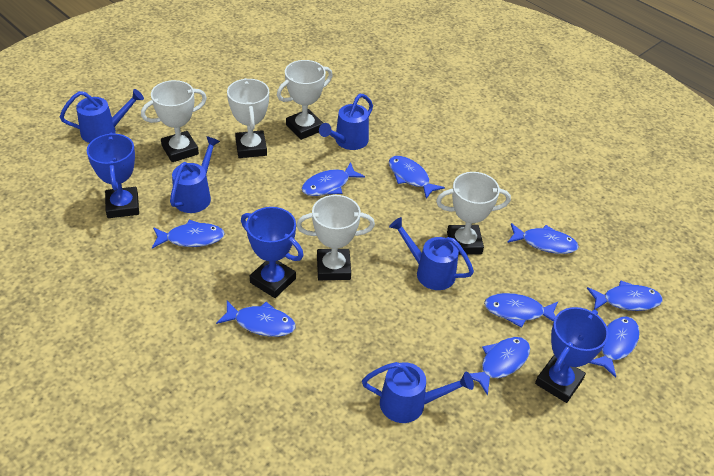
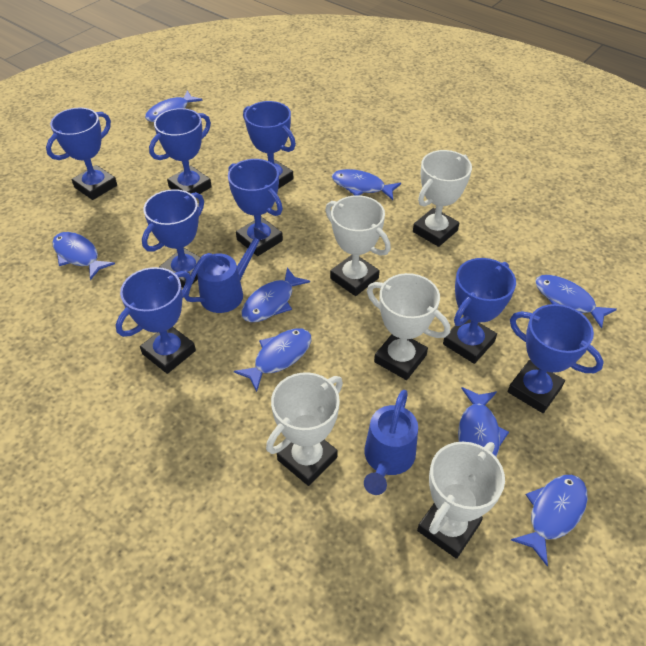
blue fish: [152,220,225,248] [216,301,296,337] [302,162,365,196] [389,156,445,199] [470,337,530,395] [484,293,558,328] [507,223,579,254] [587,280,663,311] [589,317,640,378] = 9 -> [52,232,115,280] [145,91,203,122] [234,328,311,392] [241,267,310,322] [332,169,401,200] [458,387,509,458] [511,475,588,566] [535,275,617,329] = 8
blue trophy: [87,133,139,218] [241,207,303,298] [535,307,608,403] = 3 -> [46,108,117,200] [116,267,196,374] [142,189,204,288] [149,108,212,194] [228,159,283,256] [243,101,296,189] [443,258,516,364] [508,304,604,413] = 8
blue watering can: [60,89,144,143] [170,136,220,213] [319,94,373,150] [362,362,474,423] [389,217,474,290] = 5 -> [184,227,269,313] [364,390,418,495] = 2

